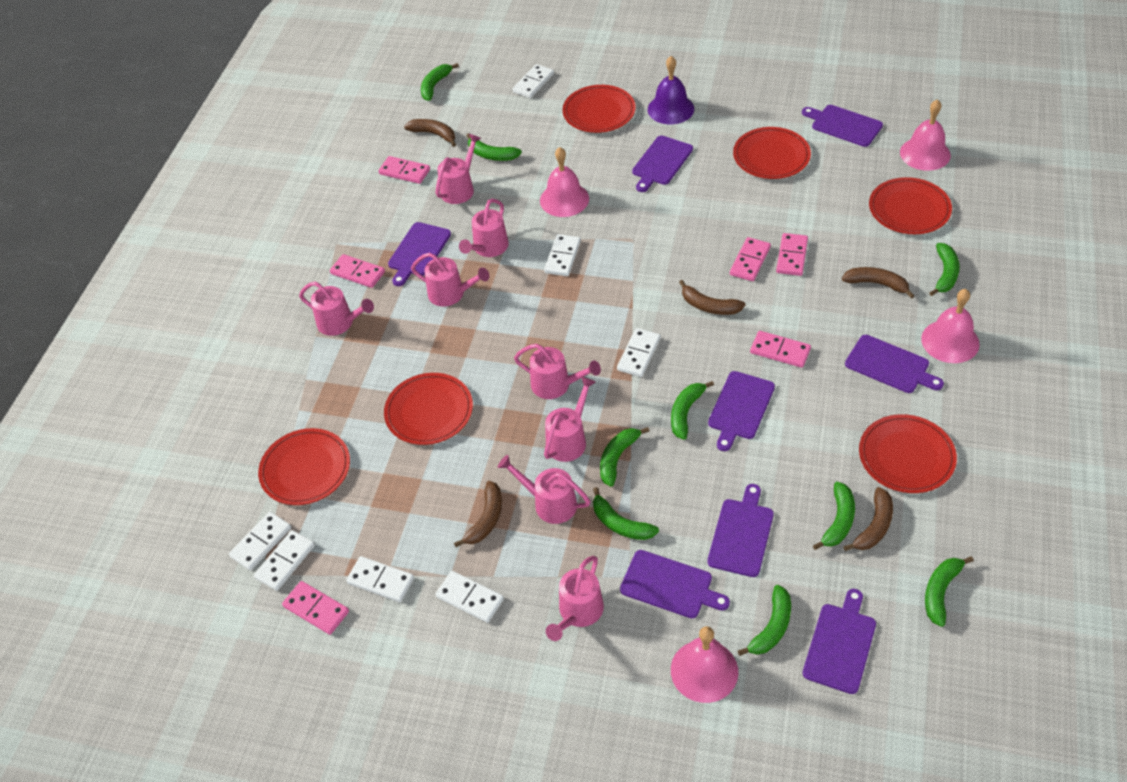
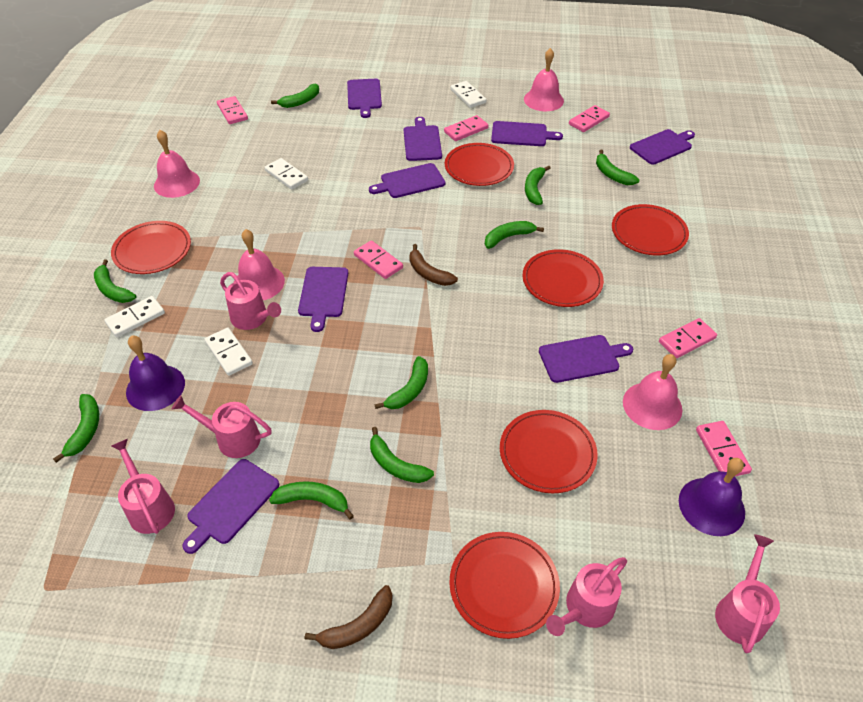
brown banana: [404,119,456,147] [454,481,502,547] [679,280,746,315] [842,267,915,299] [843,487,893,551] = 5 -> [305,585,393,649] [409,244,458,286] = 2
pink watering can: [299,282,374,336] [411,253,489,307] [436,134,481,204] [459,199,509,257] [498,455,590,524] [514,344,601,399] [544,377,596,462] [546,556,604,641] = 8 -> [111,439,175,534] [172,395,272,458] [220,272,281,330] [546,557,627,636] [715,534,780,653] = 5
purple bell: [648,56,694,124] = 1 -> [126,335,185,411] [679,458,745,536] = 2
white domino: [229,512,291,570] [254,530,315,591] [346,556,414,602] [436,571,504,623] [513,64,554,98] [544,234,581,276] [617,328,661,377] = 7 -> [104,296,165,337] [204,328,253,376] [265,158,308,190] [451,81,486,108] = 4

